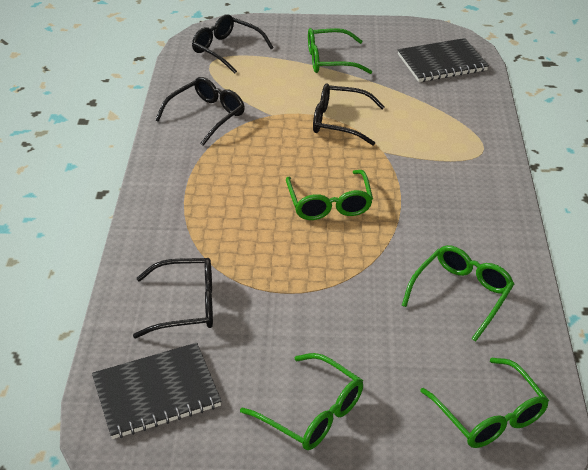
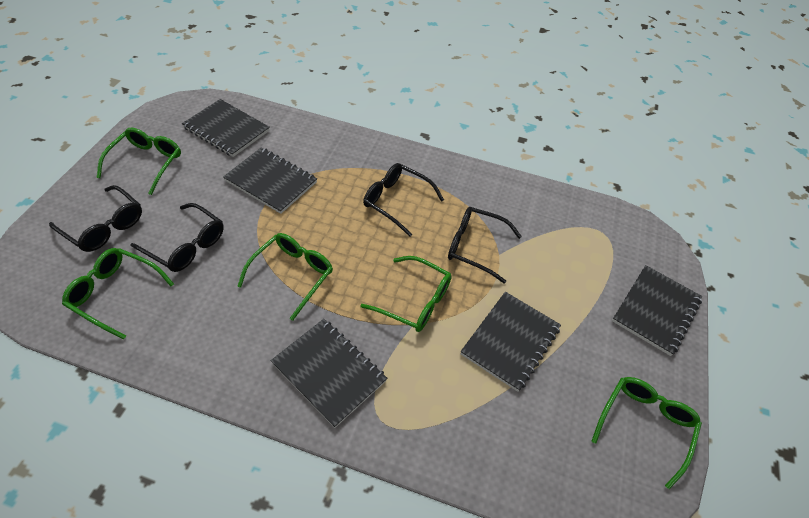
black notebook: [92,343,222,439] [398,38,489,82] = 2 -> [182,99,270,157] [223,147,317,214] [271,319,387,428] [461,292,561,392] [612,265,703,356] = 5

